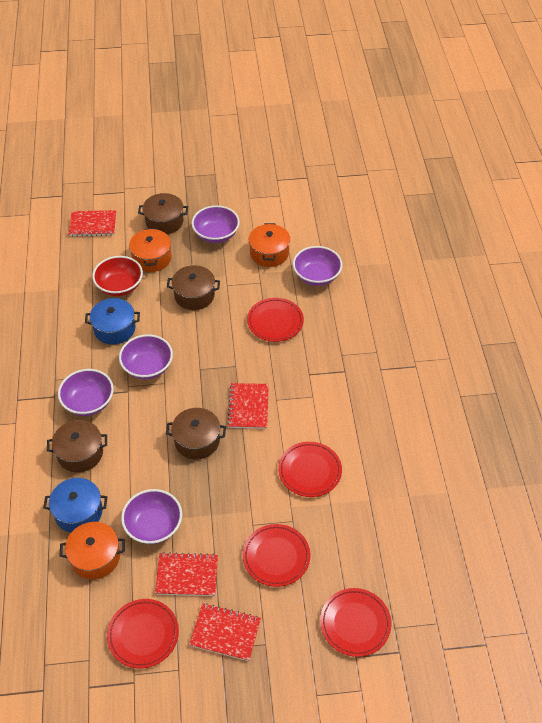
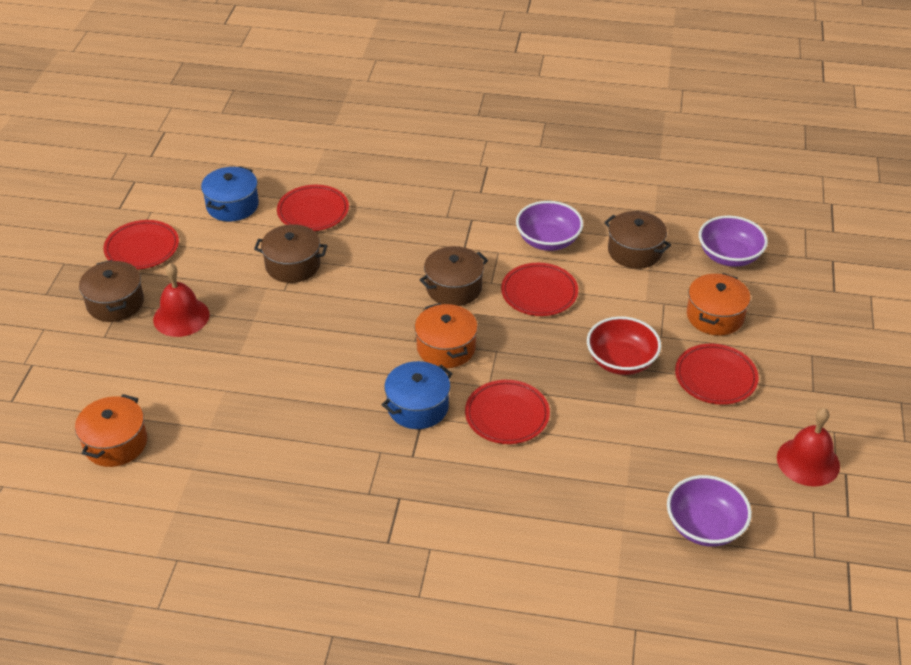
purple bowl: [58,369,114,416] [119,334,173,380] [121,489,182,544] [192,205,240,243] [293,246,343,286] = 5 -> [516,201,583,251] [667,475,752,547] [699,216,768,267] = 3
red bell: none = 0 -> [153,263,210,337] [777,408,840,487] = 2
red notebook: [69,210,117,237] [155,552,218,596] [189,603,261,661] [227,383,269,429] = 4 -> none = 0

